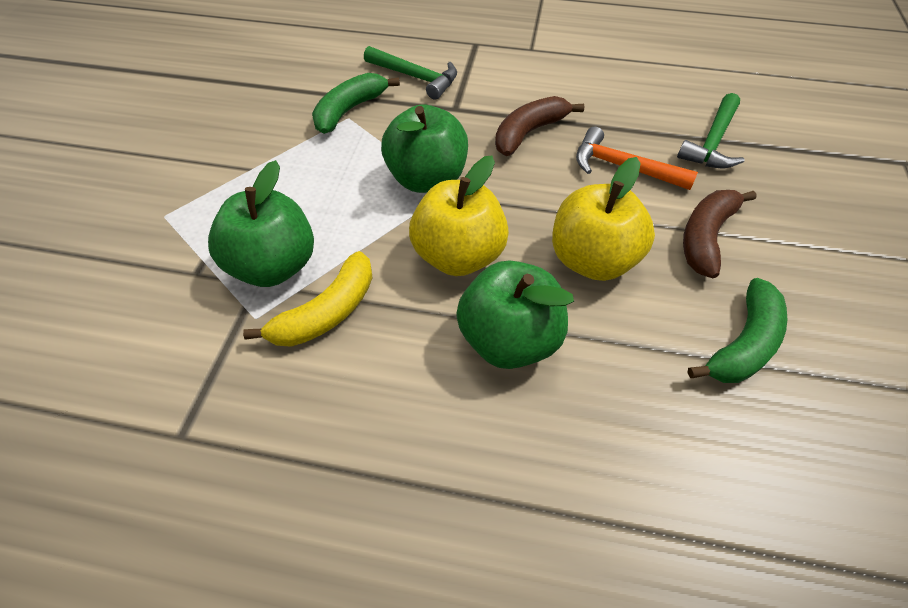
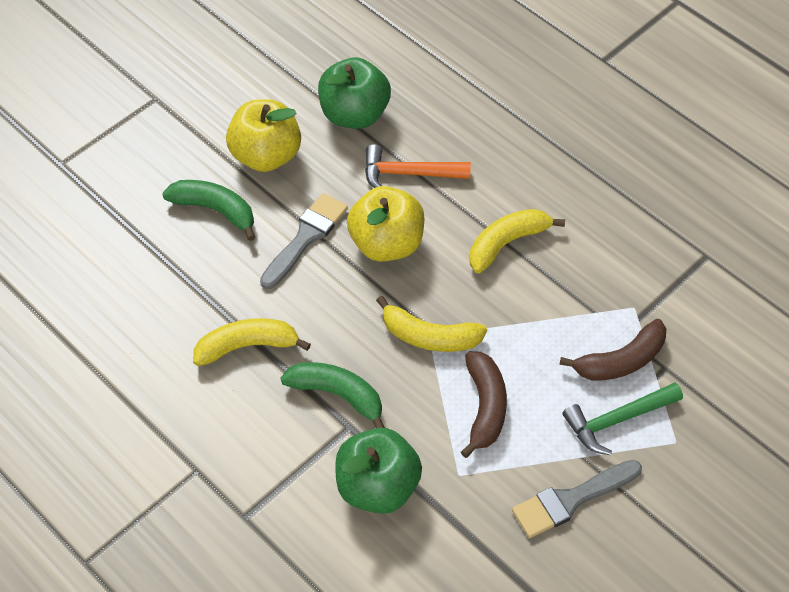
green apple: [208,160,314,287] [381,105,468,193] [456,260,574,369] = 3 -> [318,57,391,129] [335,428,422,514] = 2
green hammer: [364,46,457,100] [677,93,745,168] = 2 -> [563,383,683,455] = 1
grey brush: none = 0 -> [260,193,348,289] [512,460,642,538] = 2
yellow banana: [243,251,373,347] = 1 -> [193,318,311,366] [376,296,487,352] [470,209,565,273] = 3

